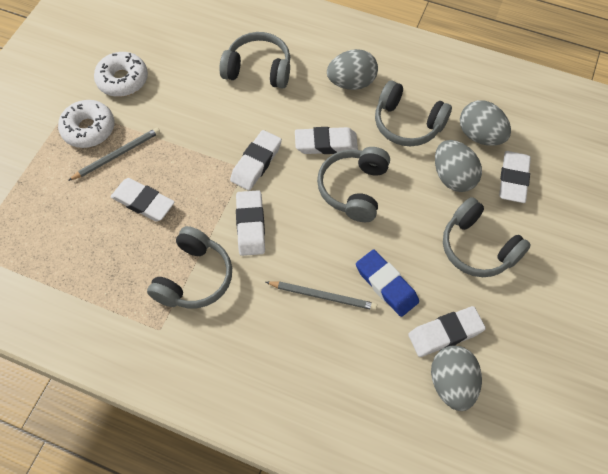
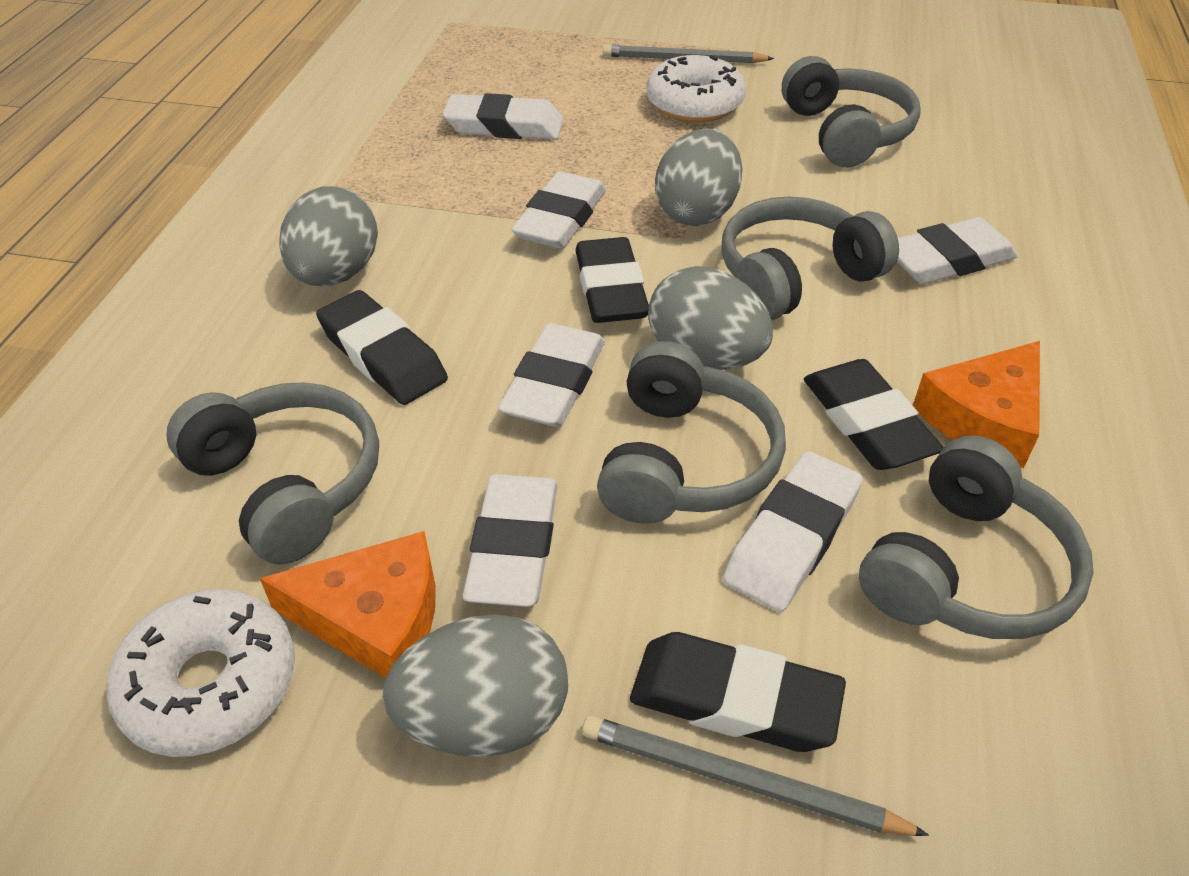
black eraser: none = 0 -> [316,290,448,405] [575,237,649,323] [630,632,846,752] [804,359,944,470] = 4
blue eraser: [356,249,419,317] = 1 -> none = 0
orange cheese: none = 0 -> [260,531,436,678] [913,341,1040,468] = 2

